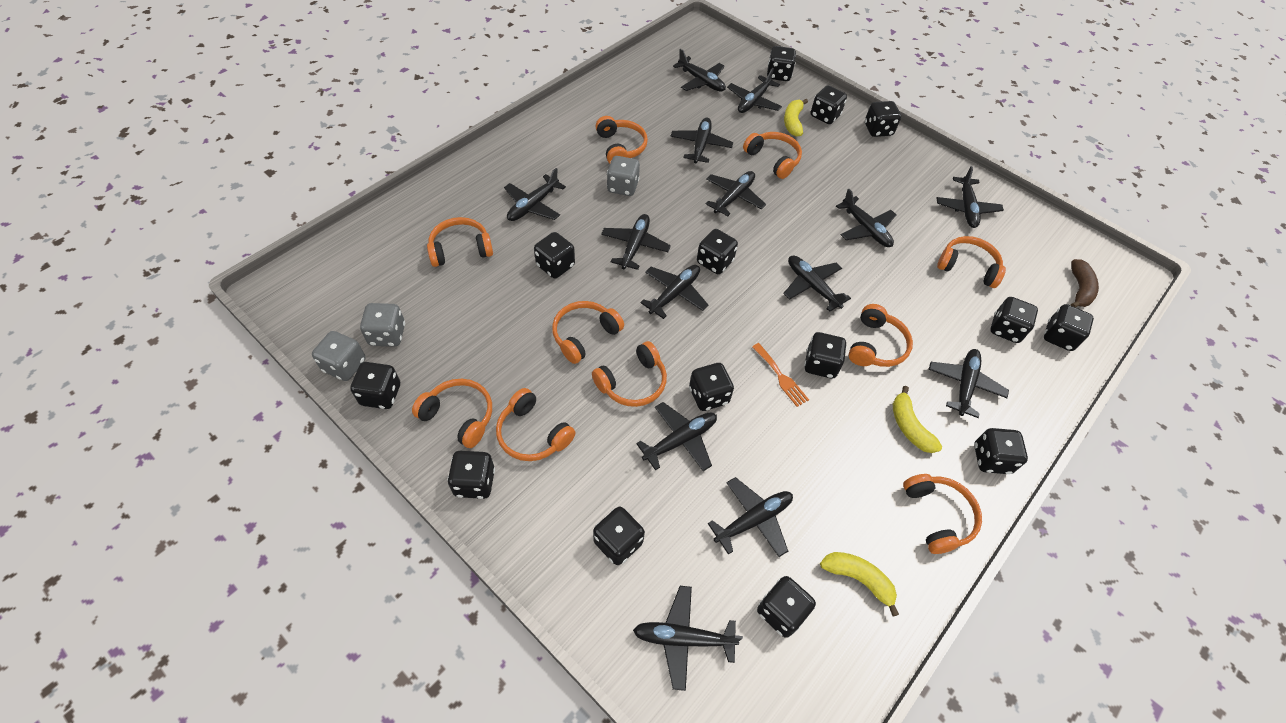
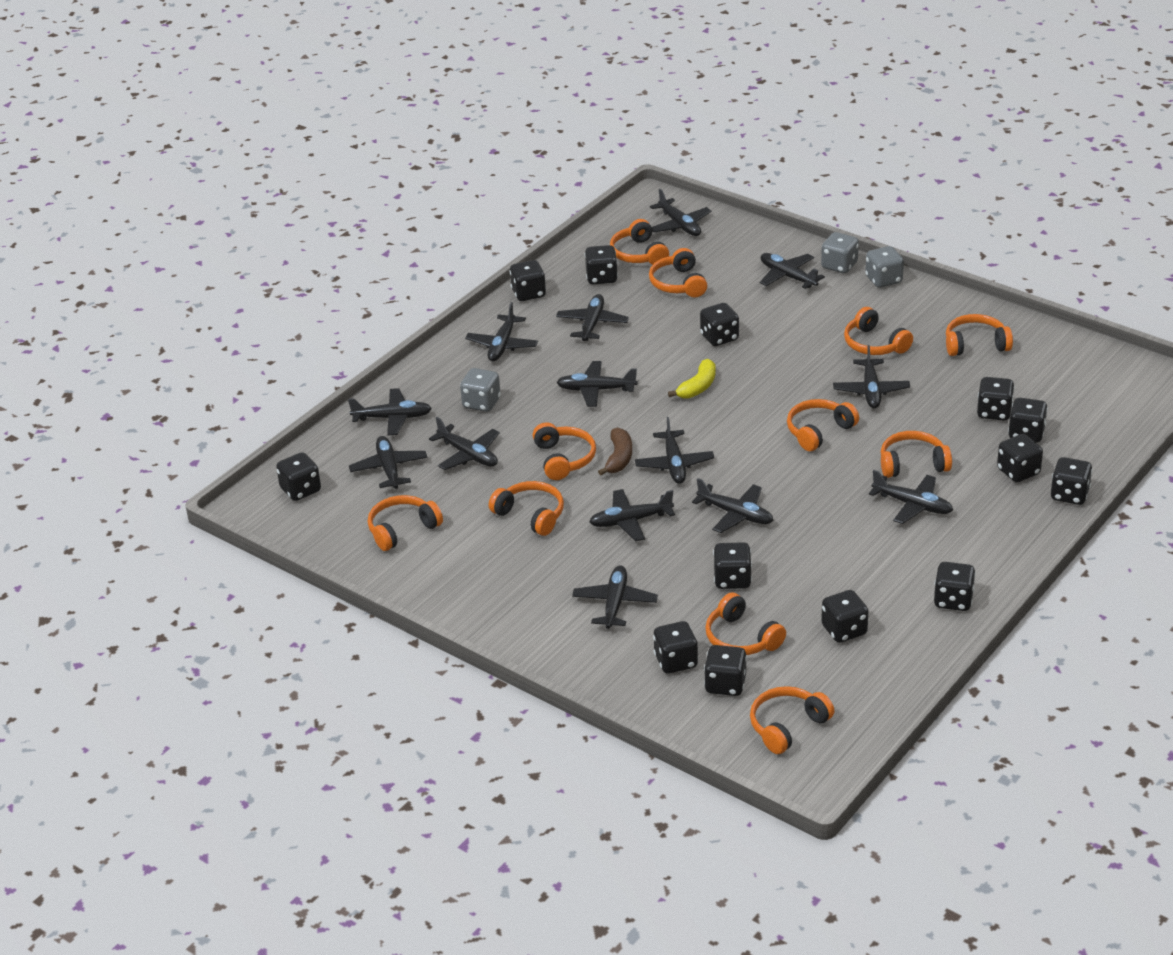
black dice: [350,362,400,409] [447,451,495,499] [534,232,575,278] [593,507,645,565] [689,363,734,411] [697,229,738,274] [757,576,816,638] [767,46,796,81] [804,332,847,378] [811,85,847,124] [865,101,901,137] [974,428,1028,474] [990,297,1038,343] [1044,304,1094,351] = 14 -> [276,452,321,501] [510,260,546,301] [585,245,618,284] [653,621,698,674] [700,303,739,346] [704,645,747,696] [713,542,752,589] [821,590,869,643] [934,562,976,611] [977,377,1015,421] [997,434,1043,482] [1008,398,1048,443] [1051,457,1093,505] = 13
orange fork: [752,343,809,407] = 1 -> none = 0
orange headphones: [412,379,492,448] [427,217,493,267] [496,388,576,461] [552,301,624,364] [592,341,667,407] [595,116,648,163] [743,132,802,179] [849,304,913,367] [903,474,982,554] [937,236,1006,288] = 10 -> [368,495,443,551] [489,481,564,536] [533,422,596,480] [610,219,669,265] [649,248,707,297] [705,592,786,655] [750,686,834,754] [787,399,859,451] [844,307,913,355] [881,431,952,478] [946,314,1013,356] = 11
yellow banana: [784,99,808,137] [820,552,899,617] [893,386,942,453] = 3 -> [668,359,715,399] = 1

